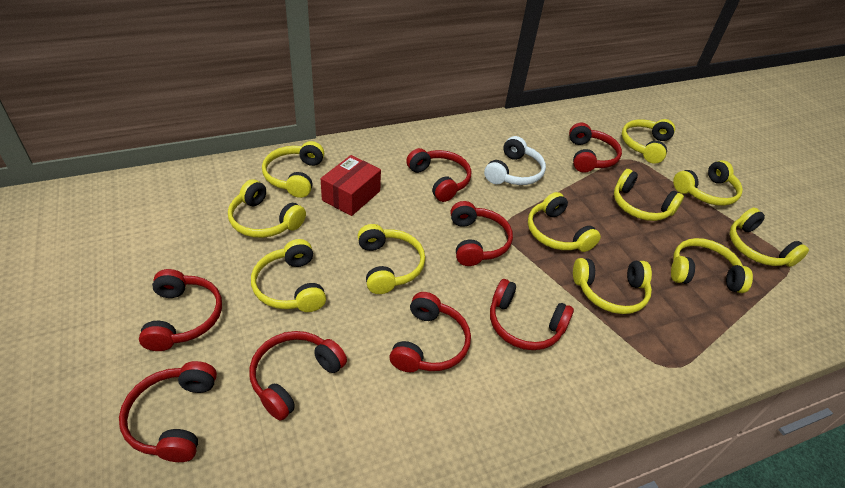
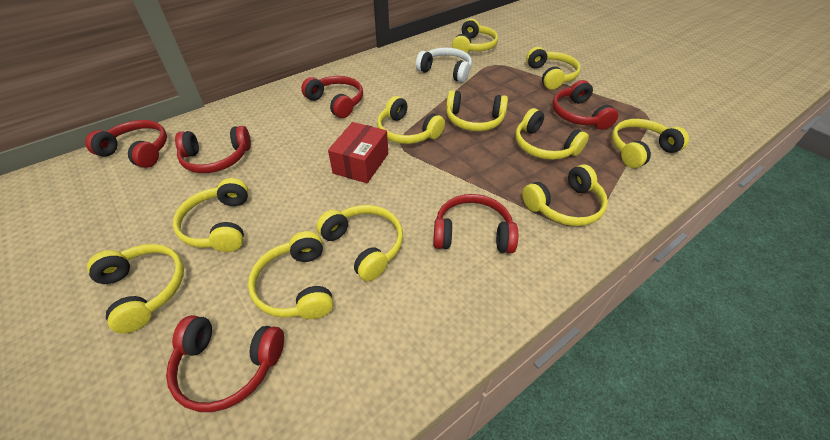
red headphones: [119,361,217,462] [139,269,222,351] [249,331,347,420] [390,292,471,372] [406,148,471,202] [450,201,513,266] [490,279,574,350] [569,123,622,172] = 8 -> [85,120,167,168] [166,315,284,412] [175,126,251,173] [301,76,363,118] [433,194,518,253] [552,80,618,130] = 6

